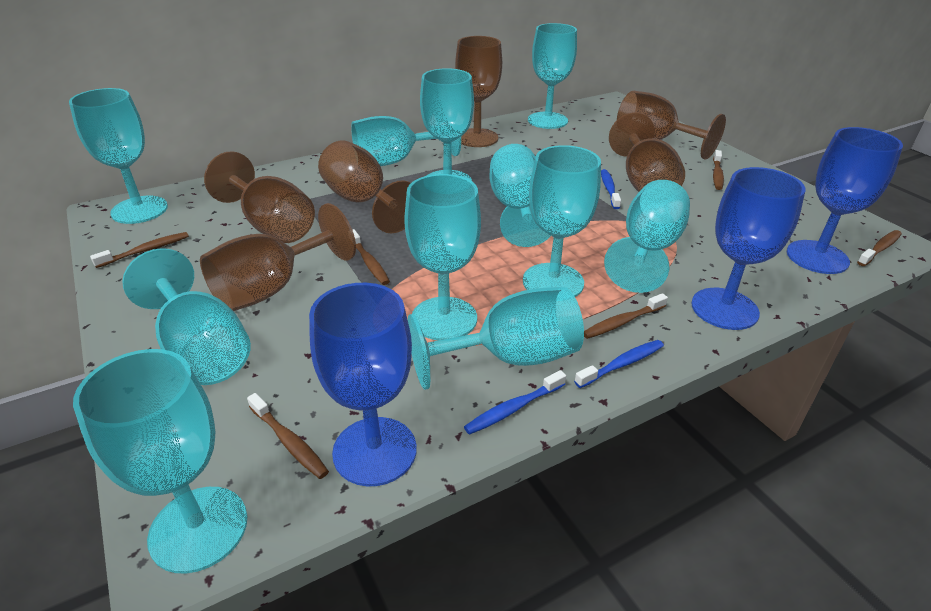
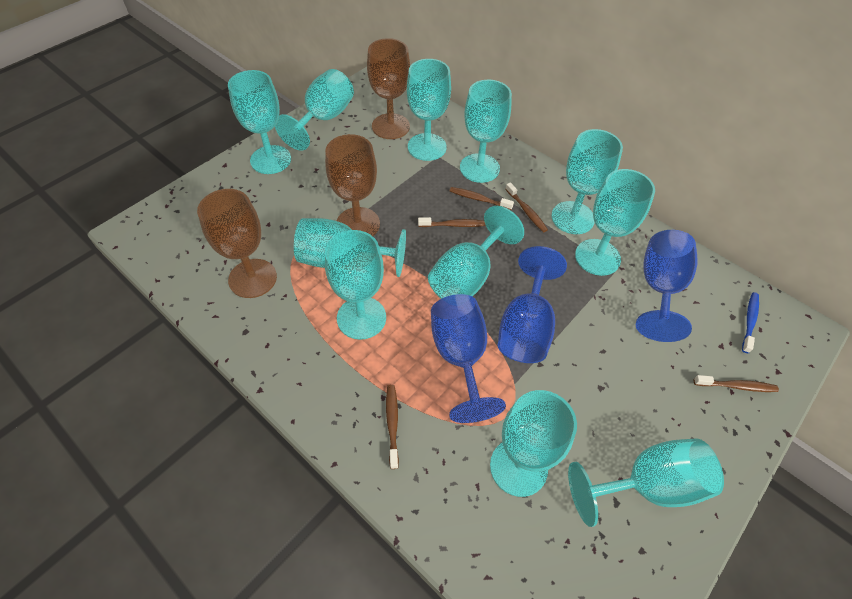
blue toothbrush: [464,370,566,435] [574,340,664,388] [601,169,621,209] = 3 -> [742,292,759,353] = 1
brown goblet: [200,203,356,311] [204,151,315,243] [318,140,411,233] [455,36,502,147] [609,112,685,192] [617,91,726,160] = 6 -> [197,189,277,298] [325,134,380,236] [367,38,410,139] = 3
brown toothbrush: [90,232,189,268] [247,393,329,479] [352,229,390,285] [584,293,668,339] [713,150,724,190] [857,230,902,266] = 6 -> [386,385,399,469] [418,217,486,227] [450,187,514,210] [506,182,548,232] [694,375,779,392] = 5

